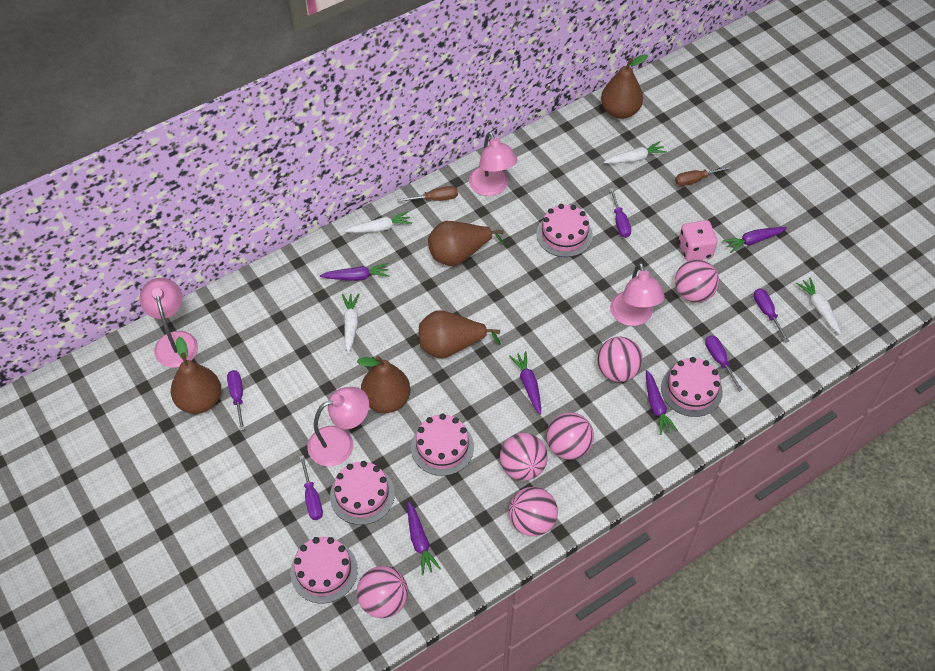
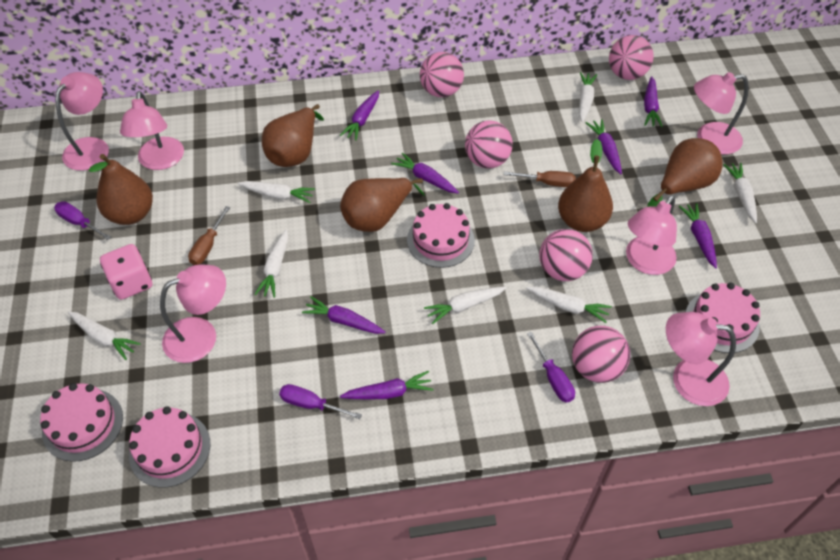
pink ball: [357,566,408,618] [500,433,548,481] [509,487,558,536] [546,412,594,460] [597,337,643,382] [675,259,719,303] = 6 -> [420,52,464,97] [465,120,513,168] [539,229,593,281] [572,326,630,383] [609,35,654,80] = 5
pink cake: [290,537,358,603] [330,461,395,525] [411,414,474,476] [537,204,593,257] [661,357,723,417] = 5 -> [40,383,123,462] [129,406,211,488] [407,203,475,268] [686,283,760,353] = 4
pink lamp: [139,278,198,368] [307,387,369,466] [469,132,518,196] [610,262,665,326] = 4 -> [55,72,109,171] [120,91,184,170] [160,264,226,363] [626,195,677,275] [666,312,736,406] [694,72,749,155] = 6
purple carrot: [320,263,389,281] [408,502,441,575] [509,351,541,415] [646,370,678,435] [723,227,787,253] = 5 -> [302,296,386,334] [340,90,379,141] [340,371,433,400] [391,153,459,194] [586,119,622,174] [644,76,663,127] [679,203,717,268] = 7
purple screwdriver: [227,370,245,430] [299,455,323,520] [610,188,631,238] [705,336,743,392] [754,288,789,342] = 5 -> [54,201,111,240] [279,384,362,419] [527,332,575,402] = 3
white carrot: [342,293,359,353] [345,211,412,233] [604,141,667,164] [796,277,841,334] = 4 -> [68,312,141,360] [238,181,315,203] [254,230,288,298] [424,287,506,324] [526,286,612,323] [579,72,597,123] [723,163,757,223] = 7

